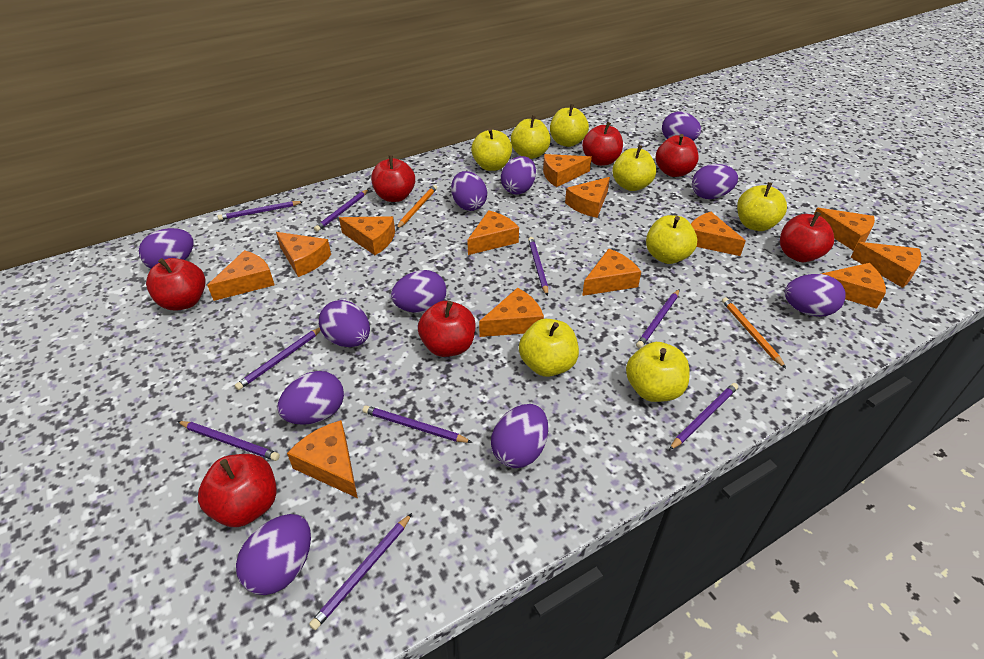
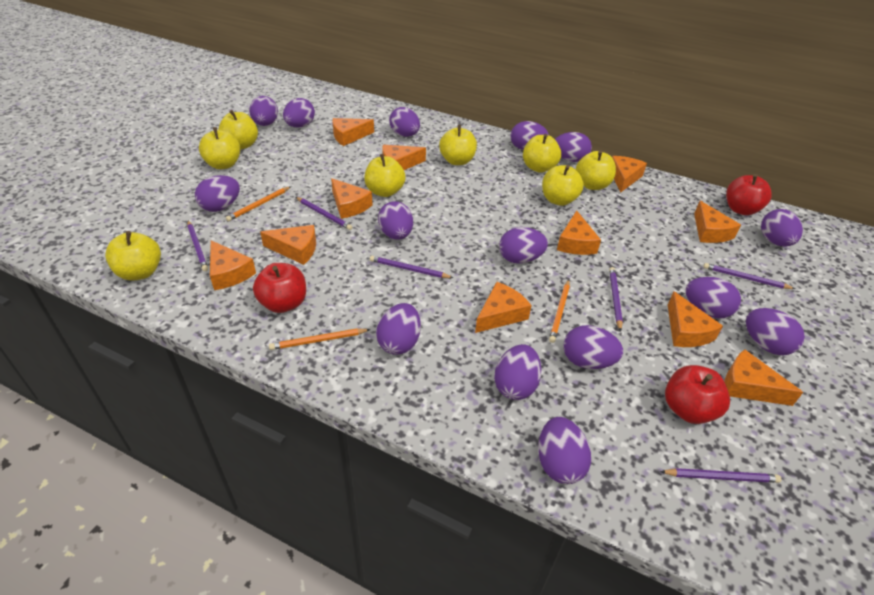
orange cheese: [207,250,274,301] [276,232,331,277] [287,420,358,498] [339,216,395,255] [467,210,519,255] [479,288,544,337] [543,154,592,187] [565,177,610,218] [582,249,641,296] [691,212,746,256] [814,208,875,251] [822,263,886,309] [851,242,921,288] = 13 -> [210,240,256,290] [260,225,316,265] [331,178,372,219] [332,118,374,146] [382,145,426,170] [475,282,532,333] [557,210,601,255] [612,156,647,193] [668,291,723,347] [694,201,741,243] [724,349,803,406] = 11
orange pencil: [396,185,437,229] [722,297,786,368] = 2 -> [226,186,291,221] [269,329,371,350] [549,280,570,343] = 3
purple egg: [139,228,194,269] [236,514,311,595] [277,371,344,425] [319,300,370,347] [391,270,447,313] [451,171,487,211] [491,404,548,468] [501,156,536,195] [662,111,701,141] [692,164,738,199] [785,274,846,317] = 11 -> [195,175,240,212] [249,96,278,126] [283,98,315,128] [376,303,421,355] [378,201,413,240] [389,107,420,137] [494,344,542,400] [499,227,548,264] [511,121,549,150] [538,417,591,484] [555,132,592,162] [564,325,623,369] [686,277,741,318] [746,308,805,355] [761,209,803,246] = 15
purple pencil: [177,421,280,461] [217,201,303,220] [234,327,321,390] [309,513,412,630] [314,189,369,232] [362,405,473,443] [528,237,548,296] [636,289,680,349] [669,383,738,450] = 9 -> [187,221,208,271] [296,197,352,230] [370,256,453,278] [609,267,623,331] [660,468,781,483] [703,263,795,289] = 6
red apple: [146,258,206,311] [198,454,277,527] [371,155,415,202] [418,301,476,357] [582,122,623,166] [656,134,699,177] [780,211,834,262] = 7 -> [253,263,306,313] [665,365,730,424] [726,174,772,215] = 3

